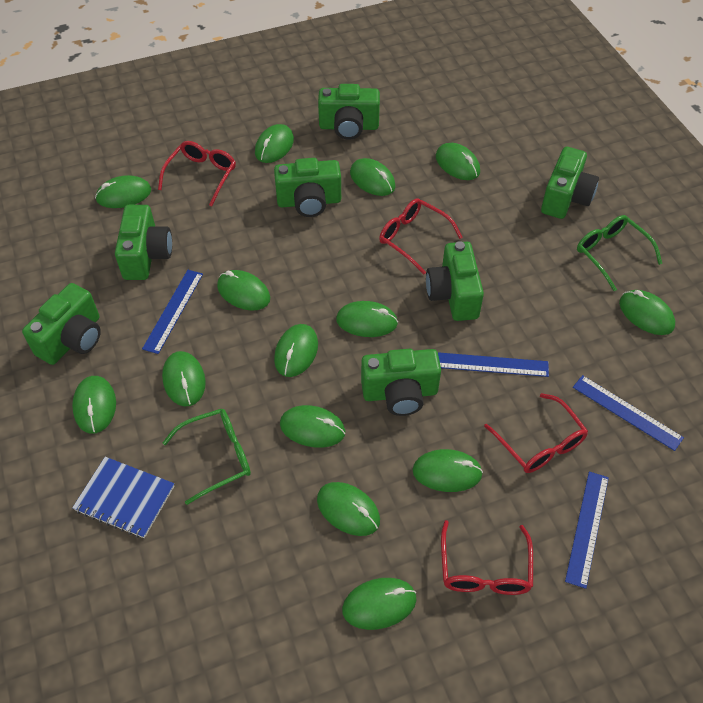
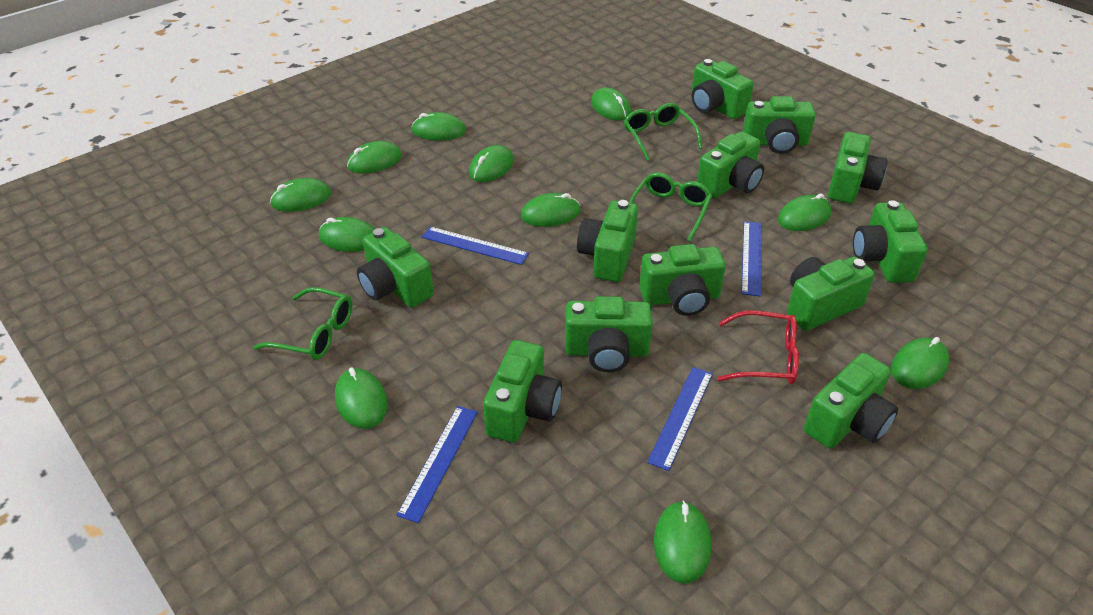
blue notebook: [72,457,174,538] = 1 -> none = 0
green camera: [22,283,101,365] [115,205,172,280] [274,158,341,217] [318,84,380,140] [361,349,441,416] [426,241,484,321] [541,147,599,219] = 7 -> [357,227,434,307] [483,340,562,442] [565,296,653,372] [577,200,638,282] [639,244,726,316] [691,59,754,119] [697,131,764,198] [743,96,816,154] [787,257,875,331] [804,353,898,449] [828,132,888,203] [853,200,928,283] = 12
green glasses: [162,409,251,505] [577,215,662,291] = 2 -> [253,287,353,360] [624,103,702,161] [629,172,712,242] = 3
green mouse: [72,376,116,434] [95,175,151,208] [162,351,206,406] [217,270,270,311] [255,124,294,163] [274,324,318,377] [280,405,345,448] [317,482,380,536] [336,301,398,337] [342,578,416,630] [350,158,395,196] [412,449,483,492] [436,143,480,180] [619,290,675,335] = 14 -> [270,178,331,212] [319,217,375,252] [335,368,388,429] [347,141,402,174] [411,112,466,141] [469,145,514,182] [521,193,580,227] [591,87,631,121] [654,501,711,584] [778,194,831,231] [891,337,949,389] = 11
red glasses: [158,141,236,207] [379,198,463,274] [441,520,533,595] [484,393,588,473] = 4 -> [717,310,799,384] = 1

